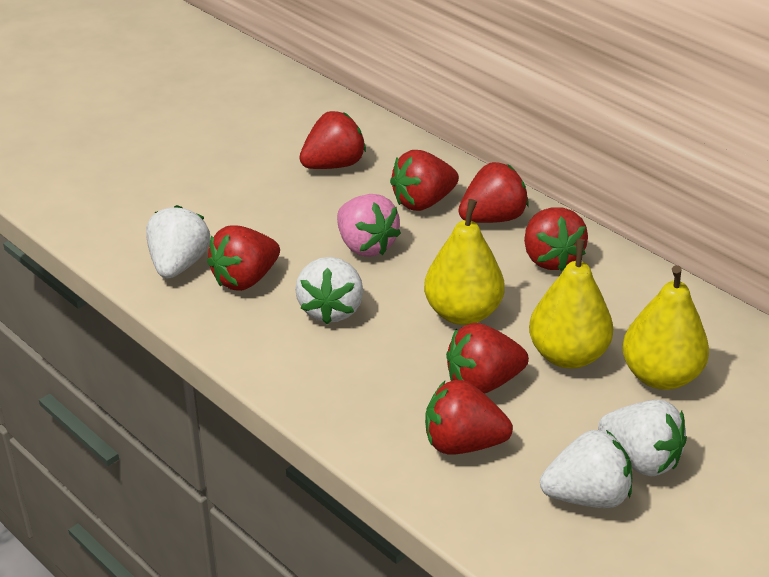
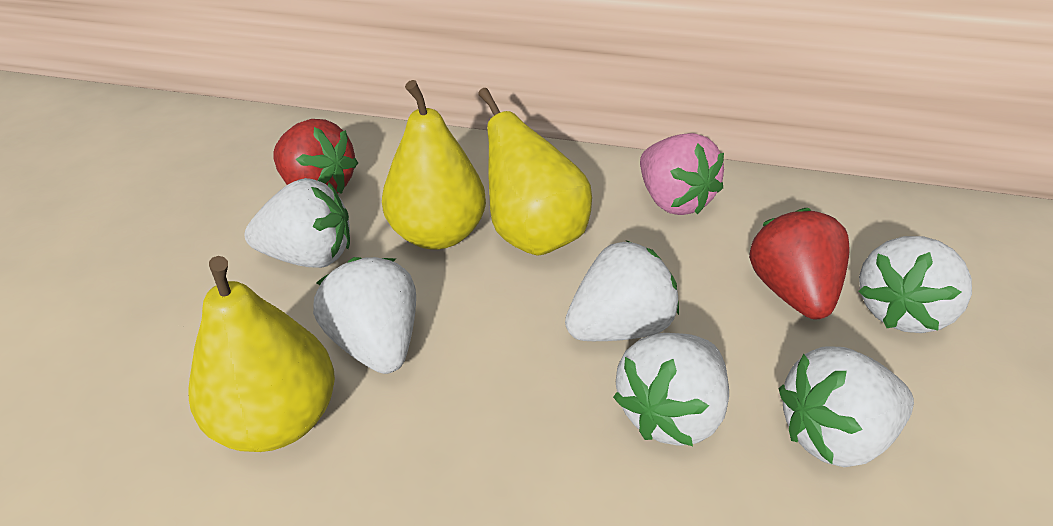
red strawberry: [207,225,280,291] [299,111,366,169] [390,150,459,211] [425,380,513,455] [446,323,529,394] [458,162,529,223] [524,207,588,271] = 7 -> [273,119,358,194] [749,208,850,319] = 2
white strawberry: [146,205,210,279] [295,257,363,324] [540,430,632,508] [598,400,687,477] = 4 -> [244,178,350,268] [313,257,416,374] [565,240,679,341] [613,333,729,446] [778,346,914,467] [858,236,972,333] = 6

